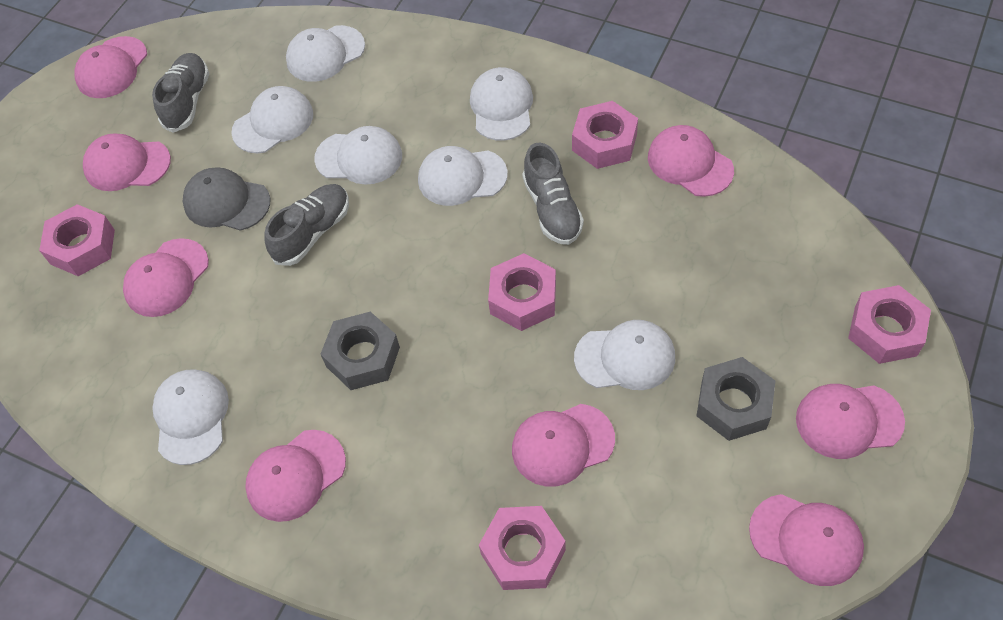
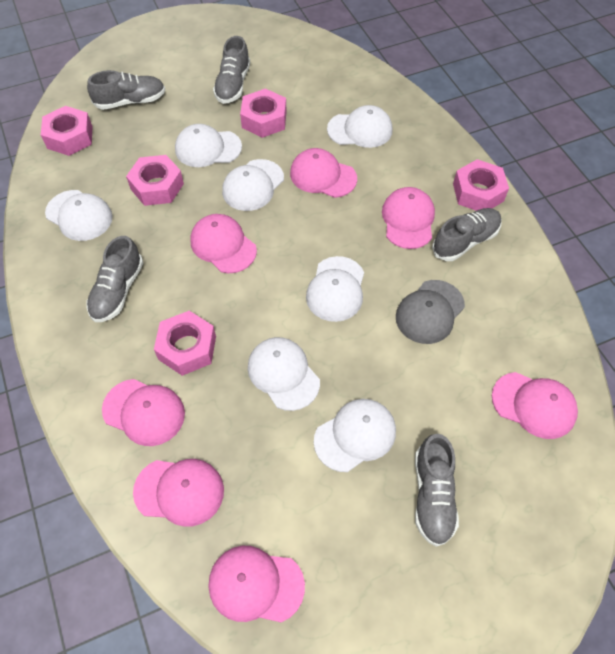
grey nut: [321,312,400,390] [696,357,775,441] = 2 -> none = 0
grey shoe: [152,53,209,133] [264,184,349,266] [522,143,584,245] = 3 -> [86,236,143,322] [87,70,165,110] [213,36,250,104] [415,434,459,547] [432,208,502,261] = 5
pink cap: [75,36,147,98] [83,134,171,191] [123,238,209,317] [245,430,346,522] [512,404,615,487] [648,125,734,197] [749,494,864,586] [796,384,905,459] = 8 -> [102,379,185,446] [133,459,224,527] [190,214,257,273] [208,546,305,623] [290,148,357,198] [382,187,435,249] [492,372,578,439] = 7

